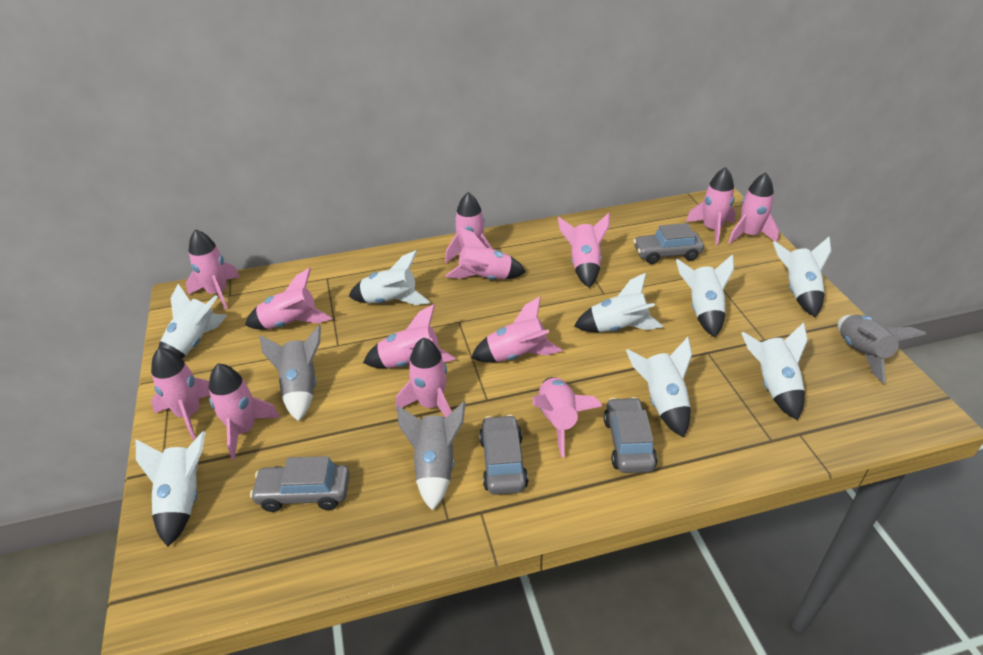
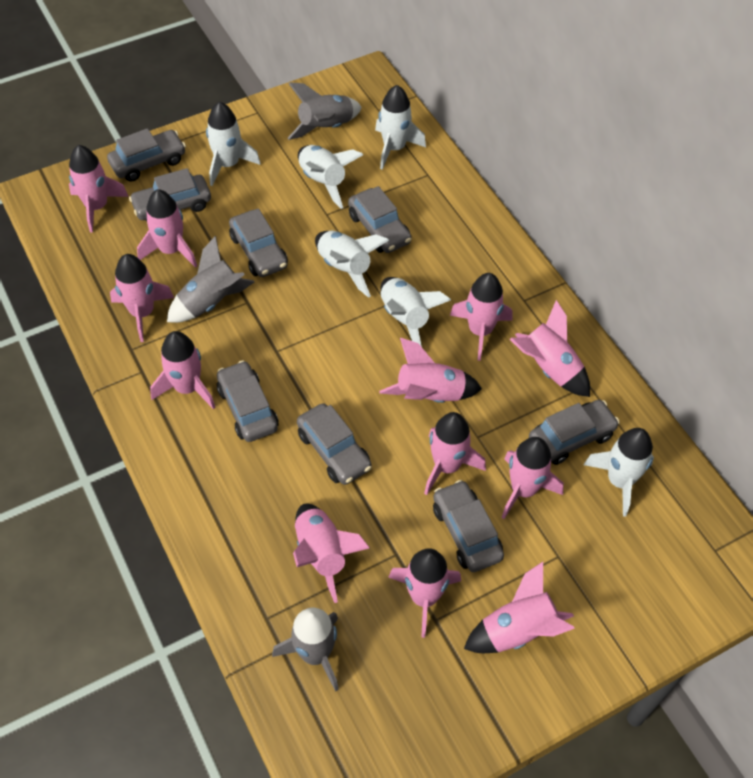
grey car: [250,456,350,512] [479,415,528,495] [604,397,657,473] [633,223,704,264] = 4 -> [107,128,186,182] [129,168,211,222] [217,360,279,442] [229,208,288,277] [297,403,372,485] [348,186,412,253] [433,480,504,572] [529,400,620,465] = 8
pink rocket: [151,348,210,440] [186,229,240,310] [209,364,280,460] [245,268,332,329] [363,304,456,368] [396,337,451,417] [445,192,492,263] [445,227,526,280] [471,297,563,362] [532,377,602,457] [558,212,610,287] [686,167,736,245] [728,172,779,244] = 13 -> [69,145,129,233] [110,254,174,342] [137,189,197,268] [150,331,215,409] [293,503,370,603] [380,338,482,403] [388,548,461,638] [424,412,486,495] [450,273,512,361] [464,562,575,653] [501,437,564,519] [510,300,590,397] = 12
white rocket: [136,431,206,547] [158,284,227,358] [349,250,430,305] [574,273,663,332] [626,337,692,438] [676,254,734,337] [741,322,808,420] [773,237,831,317] = 8 -> [206,102,261,186] [298,145,363,209] [315,231,389,298] [375,85,426,170] [380,277,451,347] [584,428,654,516] = 6

